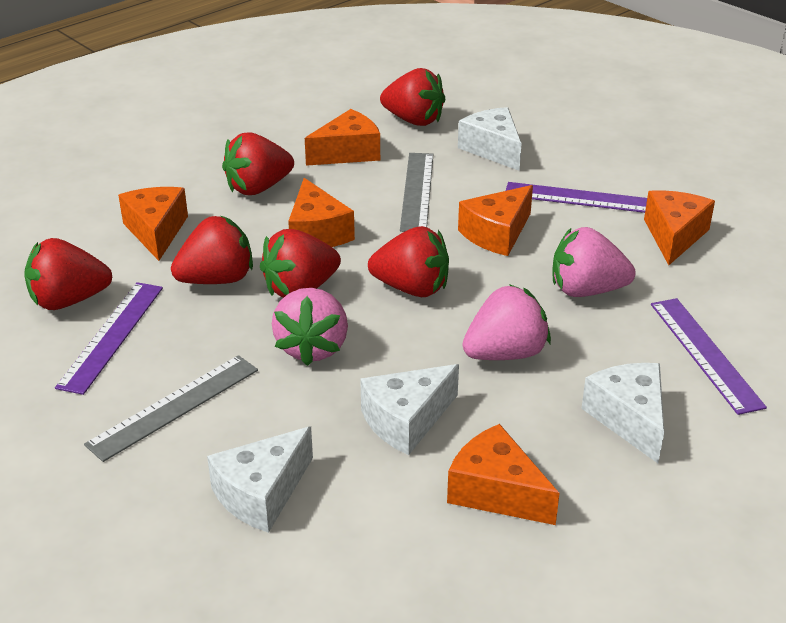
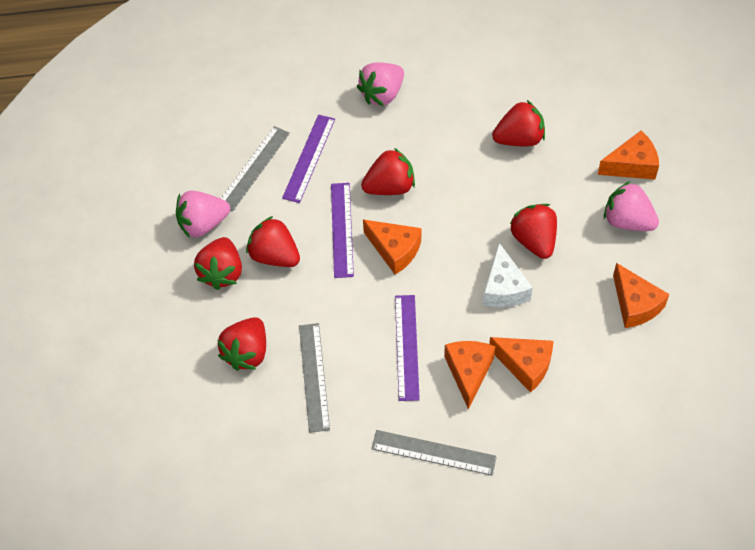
grey ruler: [84,355,258,462] [400,153,433,232] = 2 -> [221,126,290,211] [299,323,330,433] [371,430,497,476] = 3
orange cheese: [118,187,188,261] [288,178,355,247] [305,109,380,166] [447,424,560,525] [458,185,533,256] [644,190,715,265] = 6 -> [363,219,421,275] [444,341,495,409] [489,337,553,393] [598,130,659,180] [613,263,670,328] = 5
white cheese: [207,426,313,533] [360,364,459,455] [458,107,522,171] [581,363,664,463] = 4 -> [483,243,533,307] = 1

